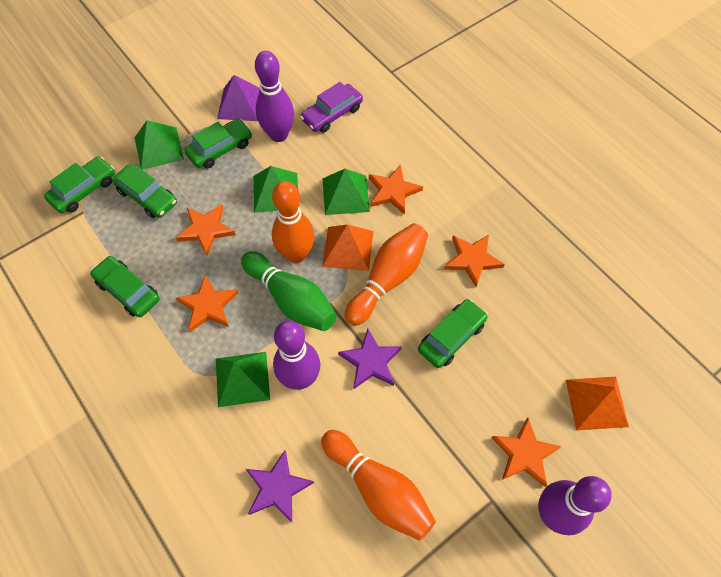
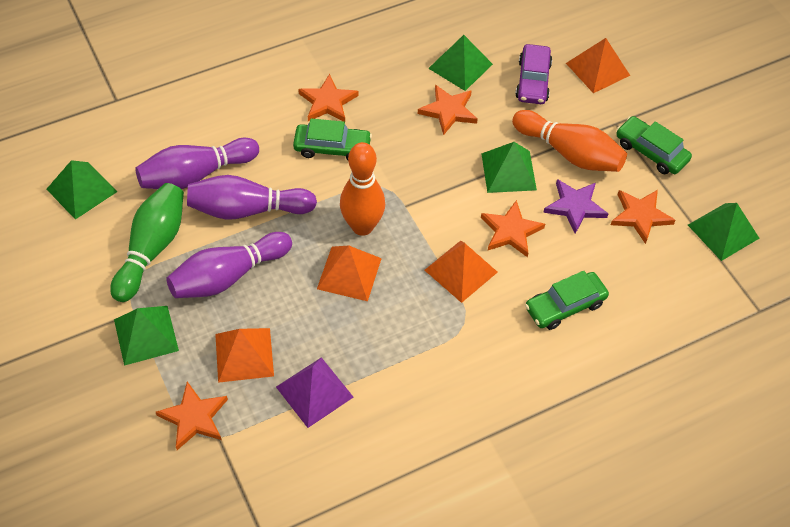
green car: [44,156,115,213] [90,256,160,317] [112,164,177,218] [184,118,252,168] [418,299,488,368] = 5 -> [293,118,372,160] [525,271,609,330] [616,116,692,174] = 3
green pyramid: [134,120,184,170] [216,352,270,407] [254,166,298,213] [323,169,370,215] = 4 -> [47,160,117,220] [114,306,179,366] [428,35,493,91] [482,142,537,193] [688,203,759,261] = 5
orange bowling pin: [272,181,315,263] [321,430,436,541] [345,223,428,326] = 3 -> [340,142,385,236] [512,110,627,172] = 2
orange pyramid: [322,225,373,271] [566,377,629,430] = 2 -> [215,328,274,383] [317,245,382,301] [425,241,498,303] [566,38,630,93] = 4
purple star: [246,451,314,522] [338,329,402,389] = 2 -> [543,179,609,234] = 1

